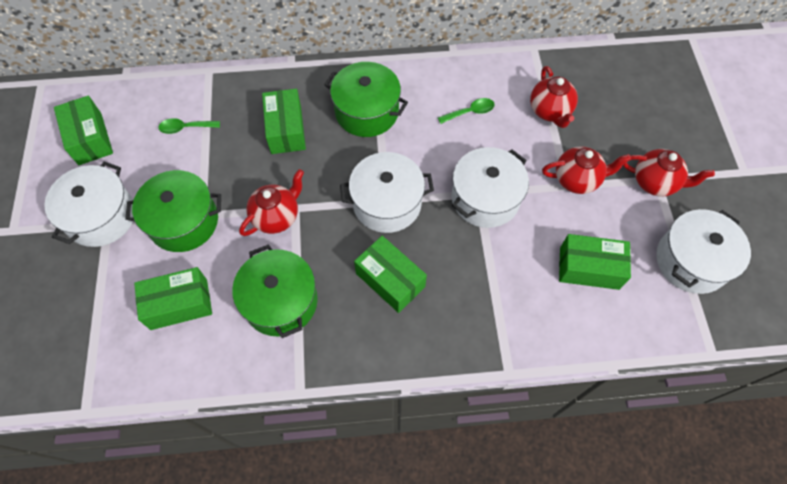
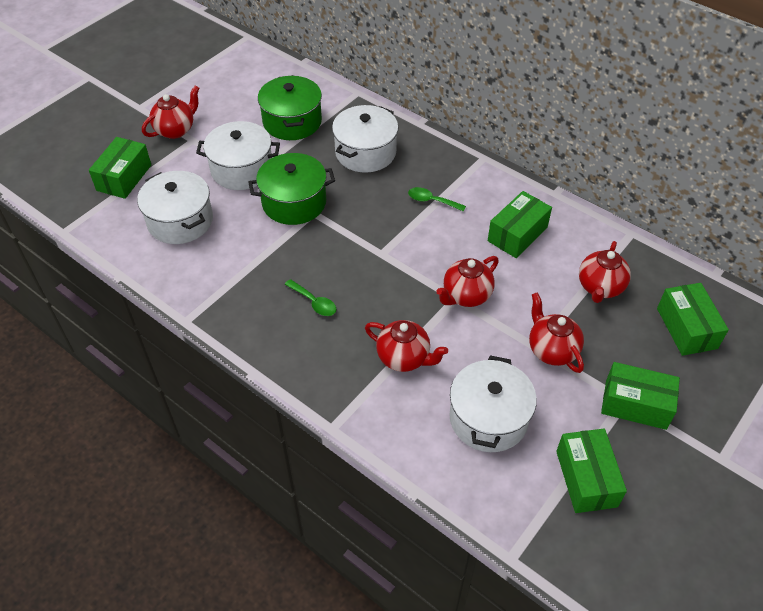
green pot: [125,170,221,252] [232,244,318,338] [324,62,408,137] = 3 -> [248,153,335,225] [258,75,322,140] = 2
red teapot: [239,169,304,236] [530,66,578,128] [542,146,631,194] [623,149,715,196] = 4 -> [142,85,200,139] [365,320,448,372] [436,256,499,307] [529,293,584,373] [579,241,631,303] = 5

